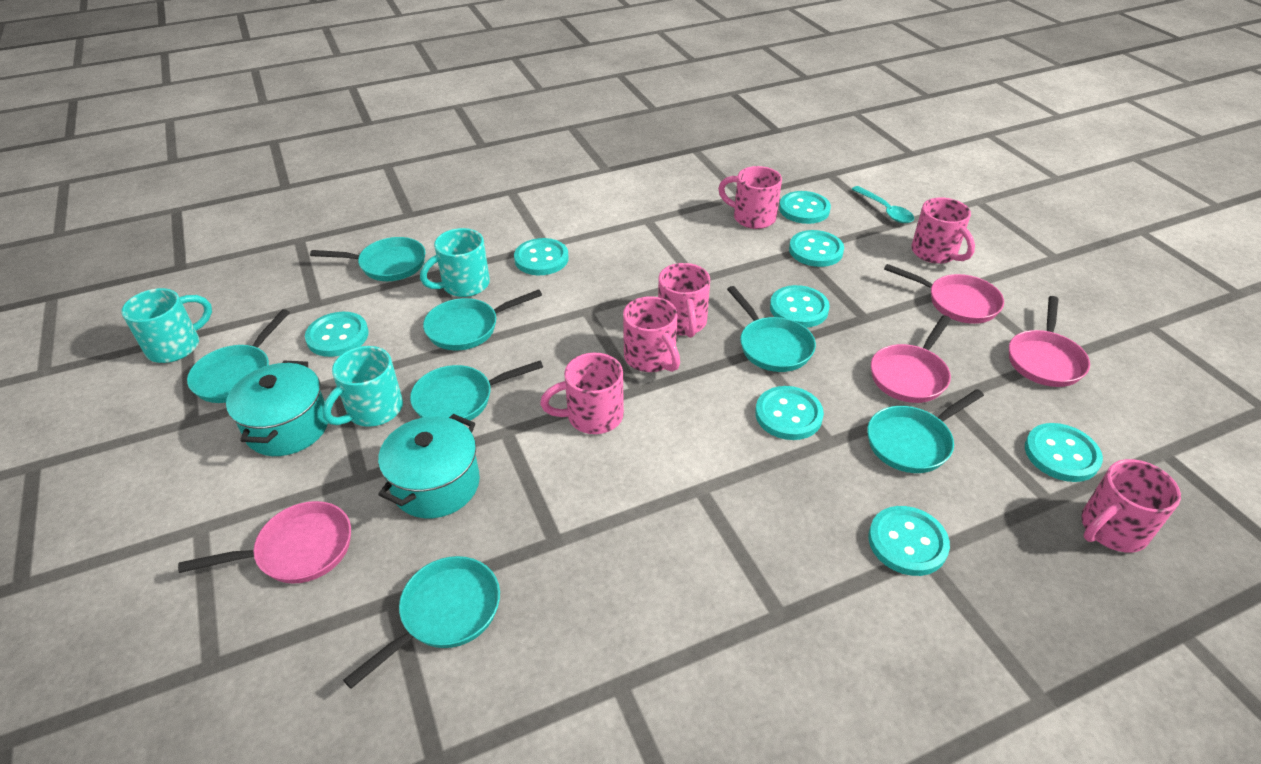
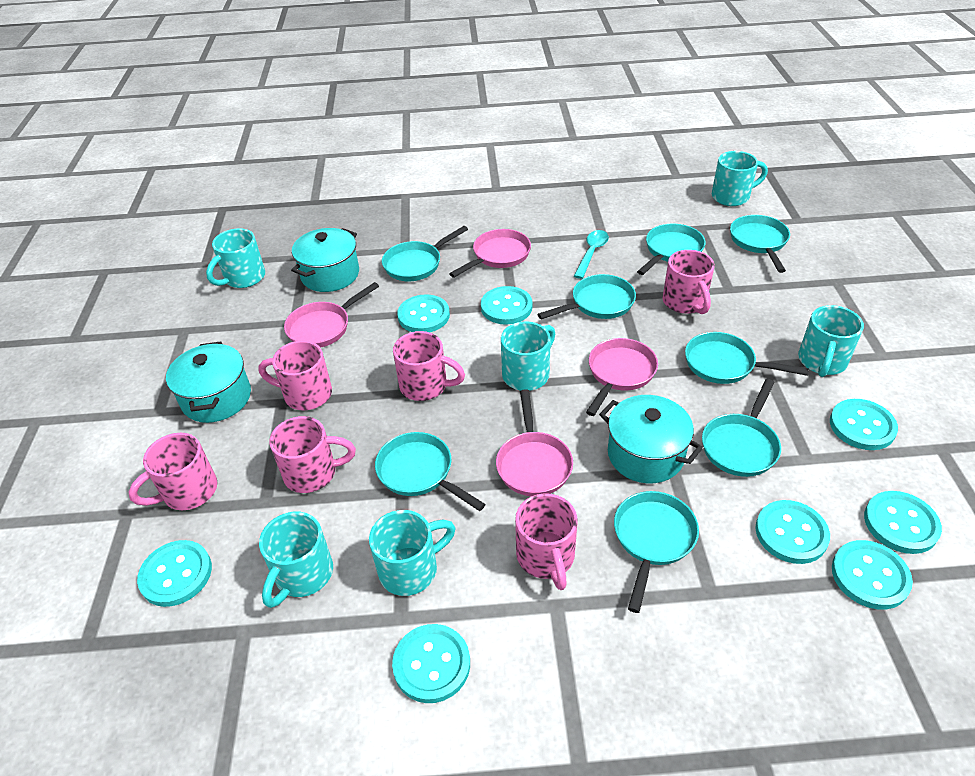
turquoise mug: [121,288,212,363] [322,346,403,427] [420,228,490,297] = 3 -> [206,228,265,288] [259,512,333,608] [369,510,455,596] [501,321,555,391] [712,151,768,206] [798,305,864,377] = 6
turquoise pan: [187,309,290,403] [310,237,426,281] [343,556,500,689] [410,360,543,424] [423,290,542,350] [727,286,816,372] [867,389,984,473] = 7 -> [375,432,486,511] [382,226,468,281] [538,274,636,319] [614,491,699,613] [637,224,706,275] [685,332,809,384] [702,379,781,477] [730,215,790,273] = 8
turquoise pot: [226,361,328,456] [378,414,480,518] = 2 -> [166,341,251,423] [291,228,359,292] [599,395,703,483] = 3

